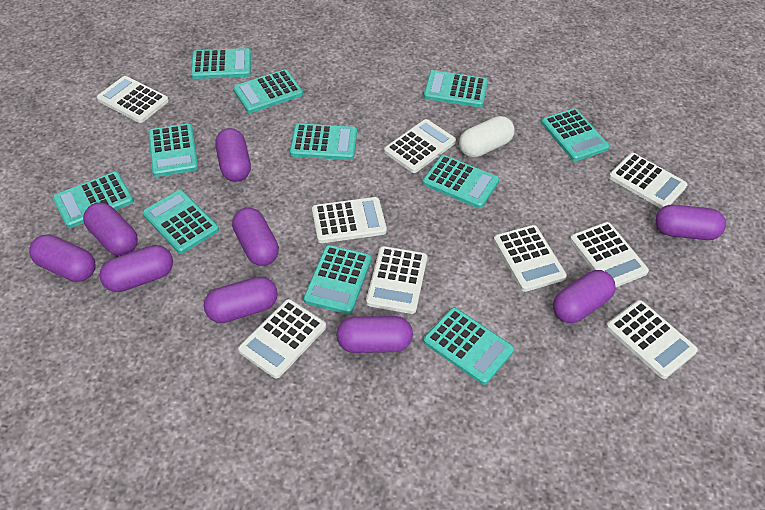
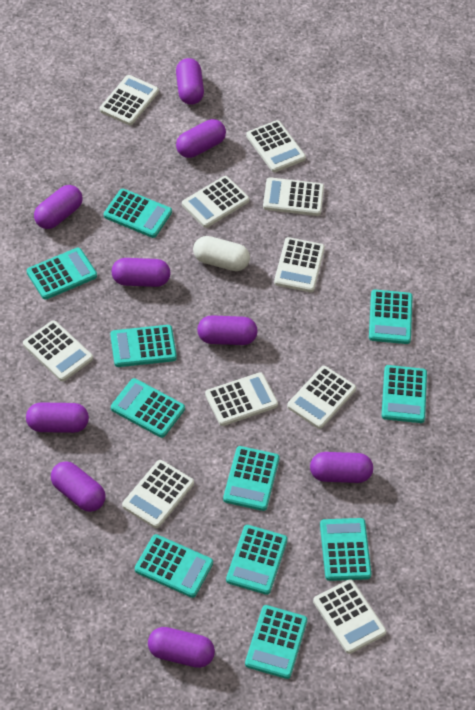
white calculator: [97,76,169,123] [238,299,326,378] [312,197,387,243] [366,246,427,314] [384,119,456,173] [493,225,567,292] [570,222,649,287] [606,300,698,379] [609,153,688,208] = 9 -> [23,320,93,382] [100,75,159,125] [122,460,194,528] [182,176,249,228] [205,372,278,426] [246,120,306,172] [263,177,324,216] [274,237,325,292] [287,366,356,429] [313,579,386,654] = 10

